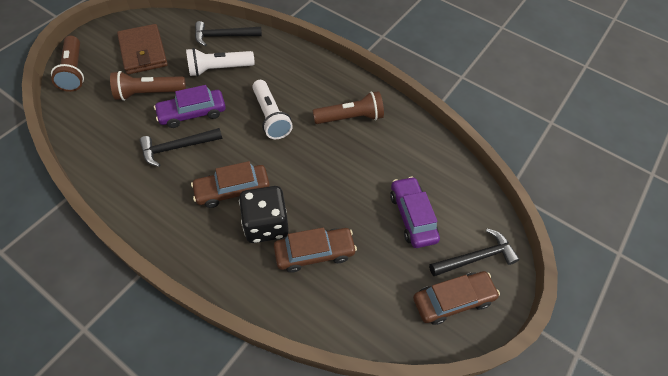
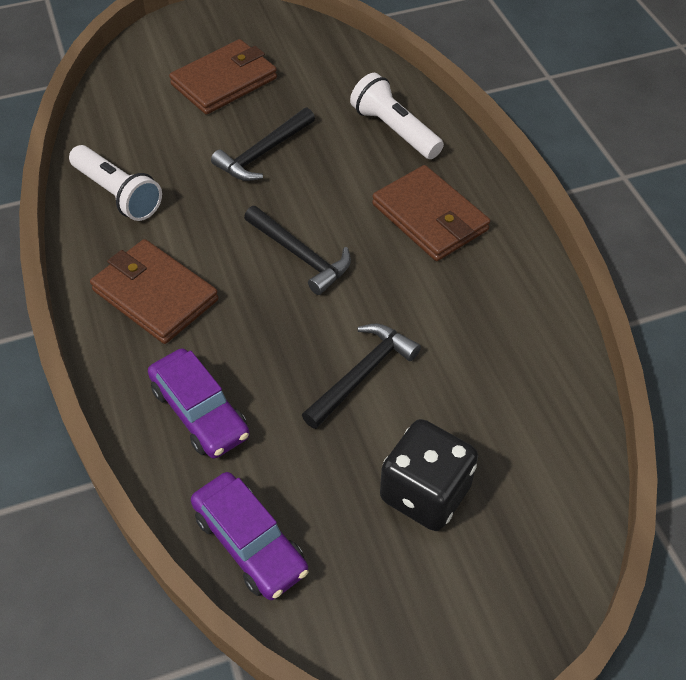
brown car: [191,161,270,208] [274,227,357,273] [413,271,500,325] = 3 -> none = 0
brown flashlight: [51,36,84,92] [110,71,186,101] [313,91,384,124] = 3 -> none = 0
brown wallet: [117,24,168,74] = 1 -> [90,239,219,344] [169,39,277,115] [372,165,490,261] = 3

